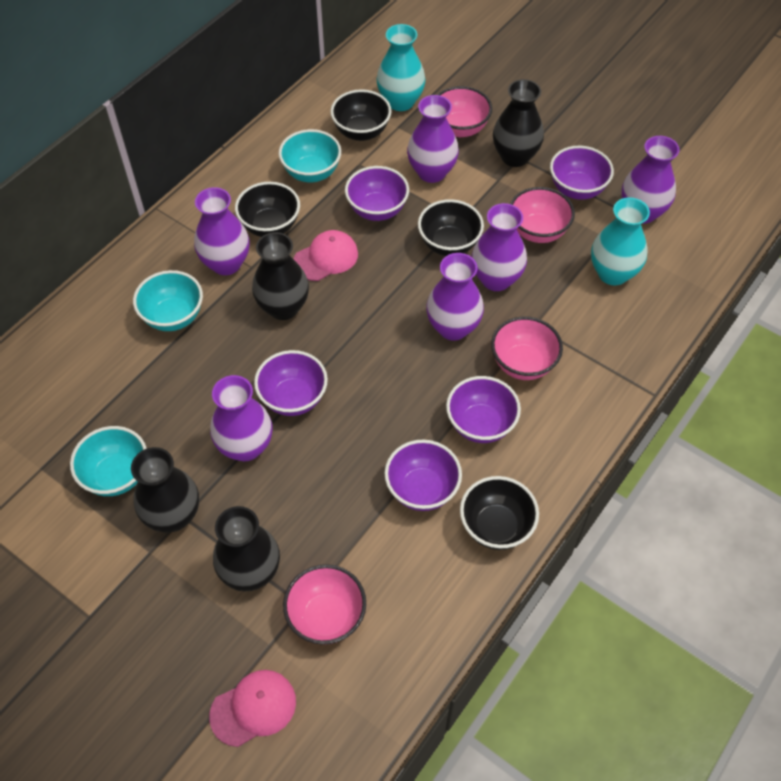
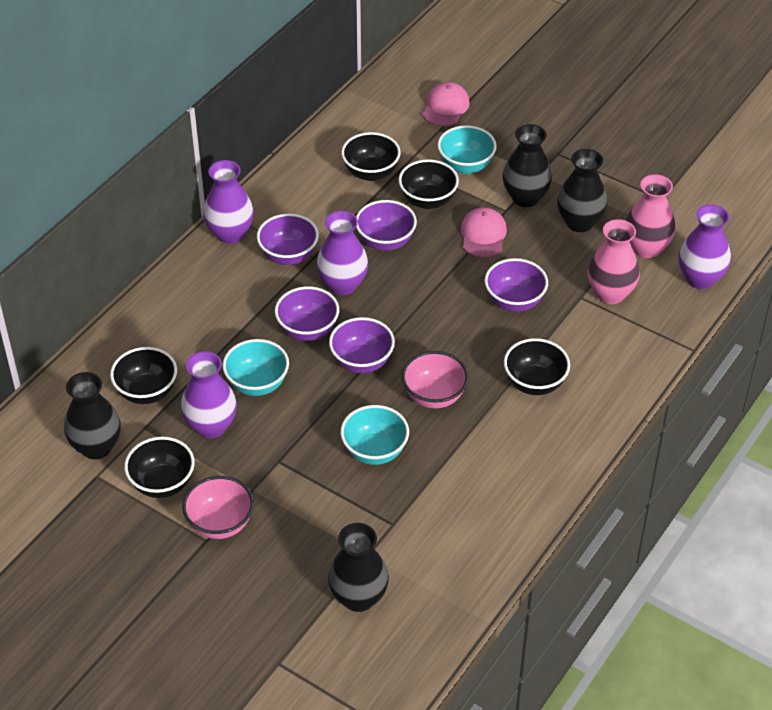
black bowl: [235,182,300,237] [331,89,391,141] [418,199,484,256] [460,476,539,550] = 4 -> [110,347,177,404] [124,437,195,498] [341,132,401,181] [399,159,459,209] [504,338,570,395] = 5
pink bowl: [283,564,366,645] [437,86,492,137] [491,316,563,380] [510,187,575,243] = 4 -> [182,476,254,539] [402,351,469,408] = 2
pink vase: none = 0 -> [587,219,640,304] [625,174,676,258] = 2
purple vase: [194,187,250,275] [210,375,272,461] [407,95,459,183] [426,253,484,340] [471,203,527,291] [622,136,679,224] = 6 -> [181,351,237,438] [203,160,254,244] [317,211,368,295] [679,205,731,289] = 4
turquoise vase: [376,24,426,111] [591,197,650,286] = 2 -> none = 0

